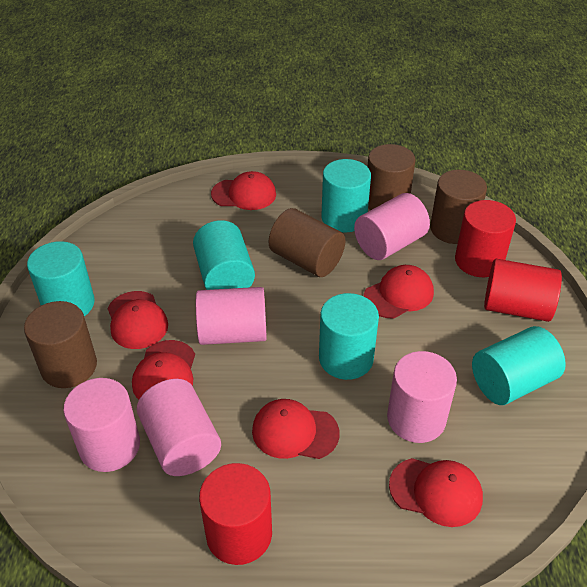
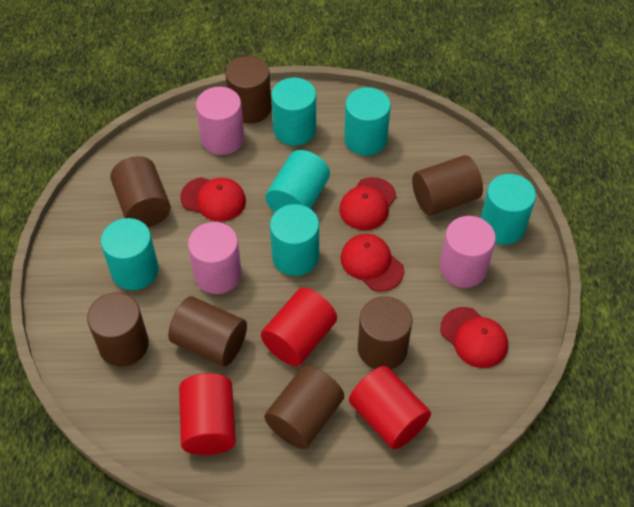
brown cylinder: [24,301,97,388] [269,208,345,277] [367,144,416,210] [430,170,487,244] = 4 -> [87,293,149,367] [110,156,171,227] [168,296,247,366] [225,56,272,123] [264,365,344,449] [358,296,413,369] [412,155,483,215] = 7
pink cylinder: [63,378,140,472] [137,379,221,476] [196,287,267,345] [354,193,430,260] [387,351,457,443] = 5 -> [188,222,242,294] [196,87,244,155] [440,216,496,288] = 3
red cap: [108,291,168,349] [132,340,195,400] [211,171,276,210] [252,399,340,459] [364,265,434,319] [389,458,483,527] = 6 -> [180,177,246,222] [339,177,396,230] [340,234,404,291] [440,307,508,368] = 4
turquoise cylinder: [27,241,95,316] [193,220,255,290] [319,293,379,380] [321,159,371,233] [472,326,566,405] = 5 -> [101,218,159,290] [265,150,330,212] [270,204,319,276] [271,78,316,146] [344,87,391,156] [481,174,536,245] = 6

